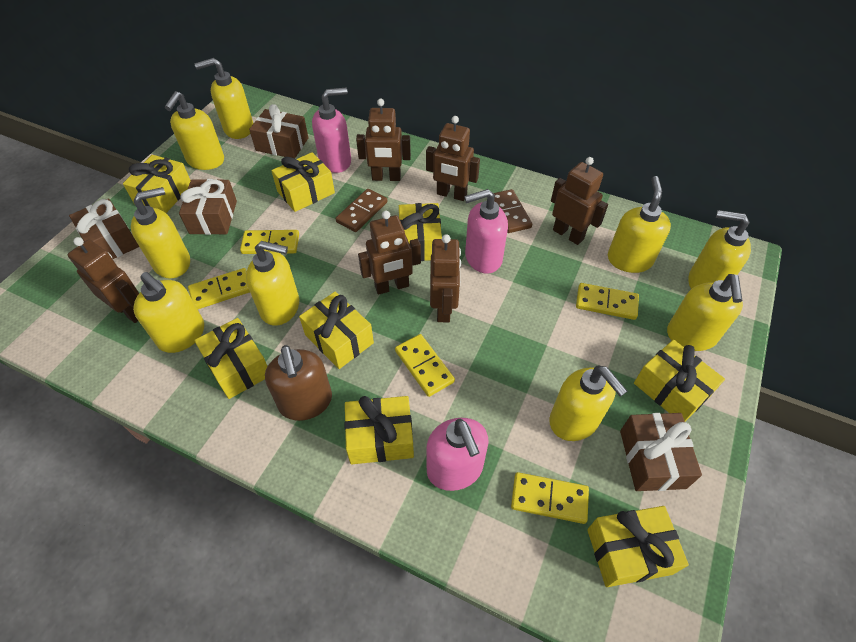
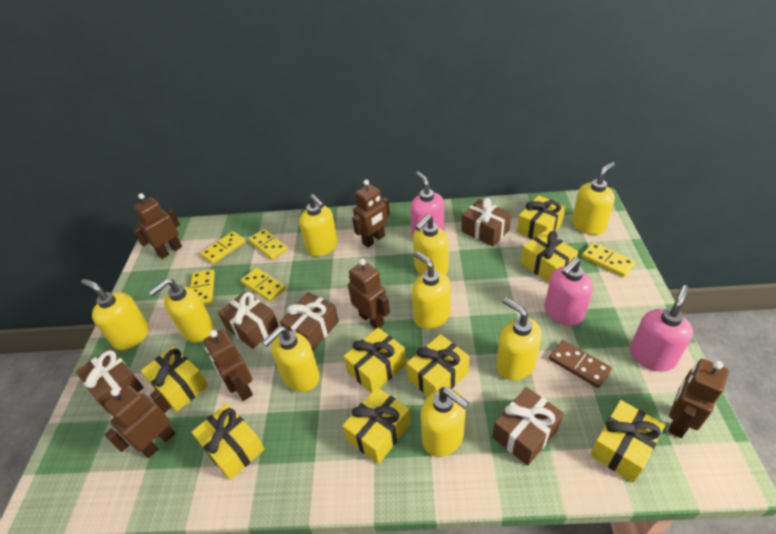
brown domino: [335,189,387,232] [494,189,532,233] = 2 -> [549,340,612,388] = 1
brown gift: [69,198,139,259] [179,179,237,235] [249,104,308,159] [620,413,702,491] = 4 -> [75,348,144,413] [218,291,279,349] [280,292,339,351] [461,198,511,246] [492,387,564,466] = 5
brown soap dispenser: [265,345,332,421] = 1 -> none = 0

